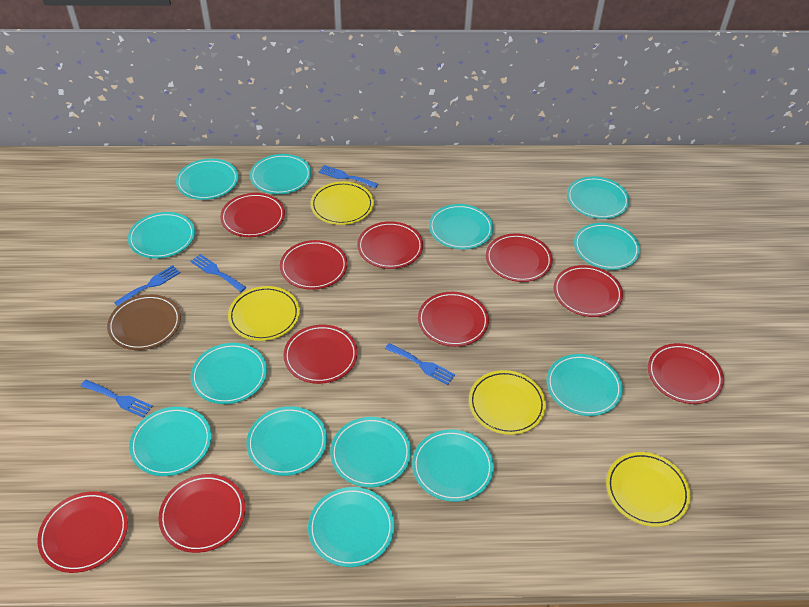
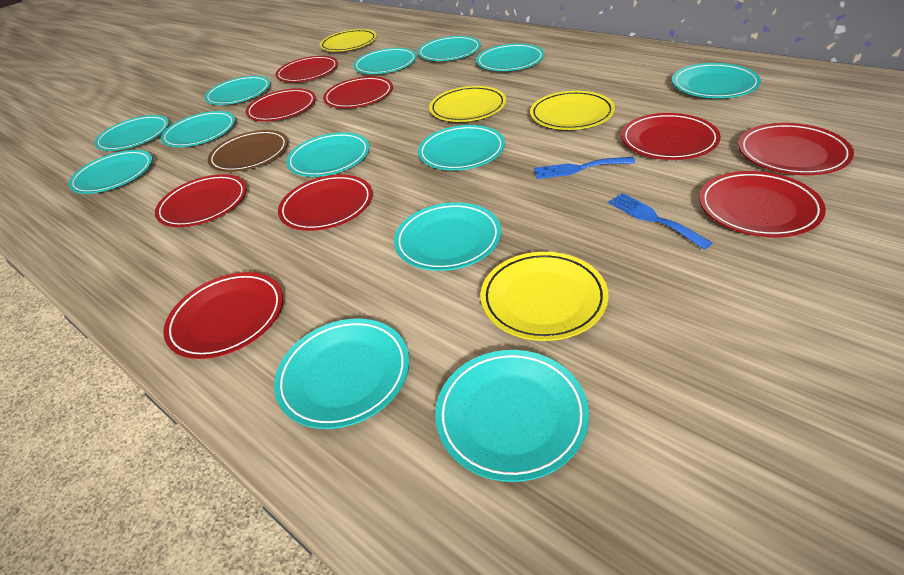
blue fork: [81,380,153,418] [114,265,181,306] [190,254,246,292] [318,165,378,188] [385,343,455,385] = 5 -> [534,157,635,179] [608,193,713,250] = 2
red plate: [37,492,128,573] [158,474,245,553] [220,193,285,237] [280,240,348,290] [283,325,358,384] [357,221,423,269] [418,292,489,347] [486,233,553,282] [554,265,623,317] [648,343,724,404] = 10 -> [155,174,247,227] [163,272,283,359] [246,88,316,121] [275,56,338,82] [278,175,373,231] [323,76,393,108] [621,113,721,160] [699,171,826,237] [738,123,854,175] = 9

